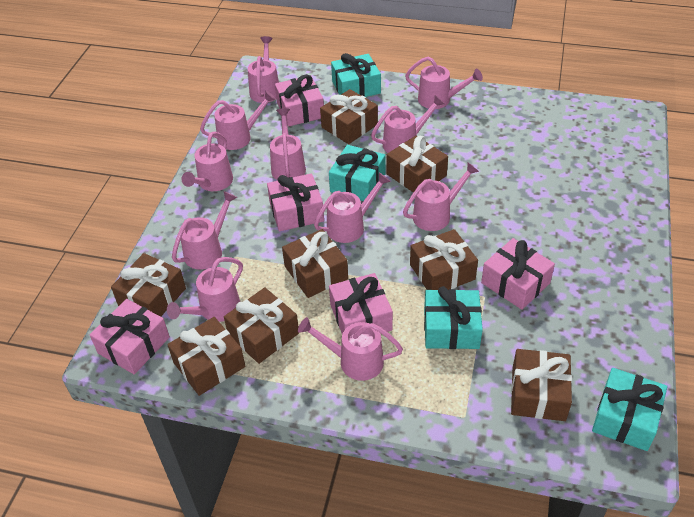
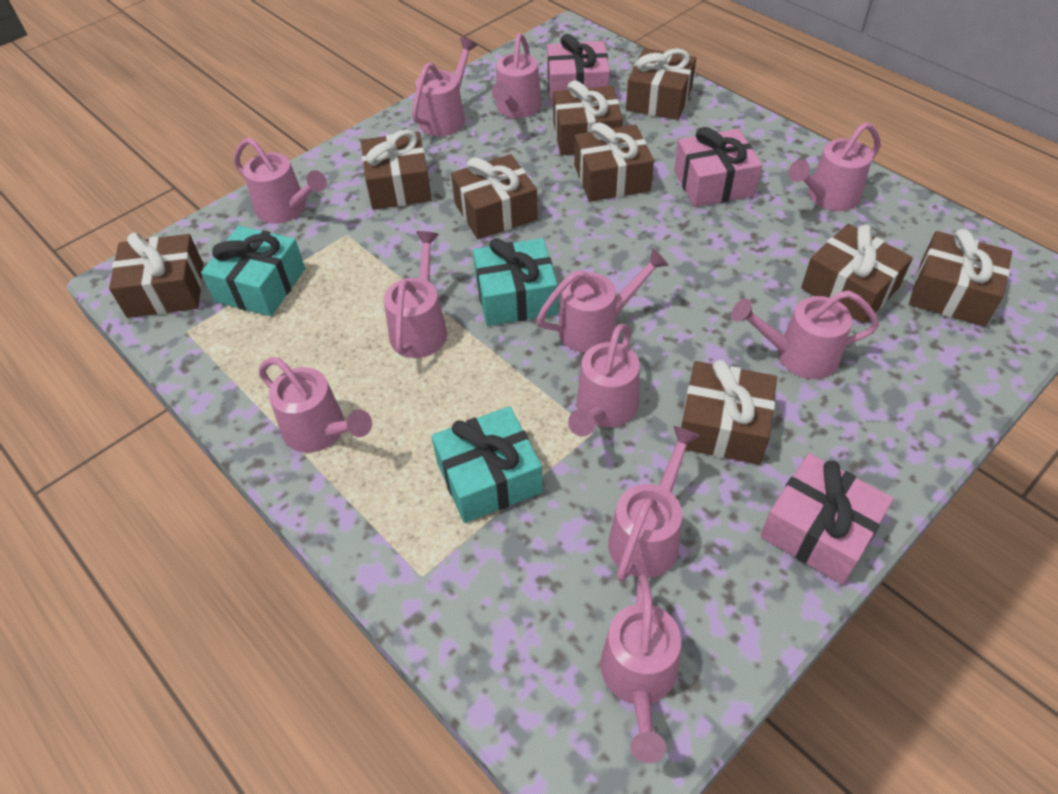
brown gift: [111,253,186,317] [167,317,245,396] [224,287,299,364] [282,229,348,298] [320,89,378,144] [386,136,448,193] [410,229,478,290] [511,349,572,421] = 8 -> [109,232,204,318] [361,130,432,210] [451,154,538,239] [553,80,623,155] [574,122,654,202] [626,48,696,120] [681,360,777,465] [801,224,913,324] [909,229,1012,327] = 9
pink gift: [90,299,170,374] [267,173,324,231] [275,74,324,127] [329,273,393,334] [481,238,555,310] = 5 -> [547,34,610,105] [674,127,762,207] [760,453,893,585] = 3
turquoise gift: [329,145,385,201] [331,53,381,97] [424,286,483,349] [592,368,667,451] = 4 -> [201,226,305,316] [431,406,543,523] [473,238,558,326] = 3

